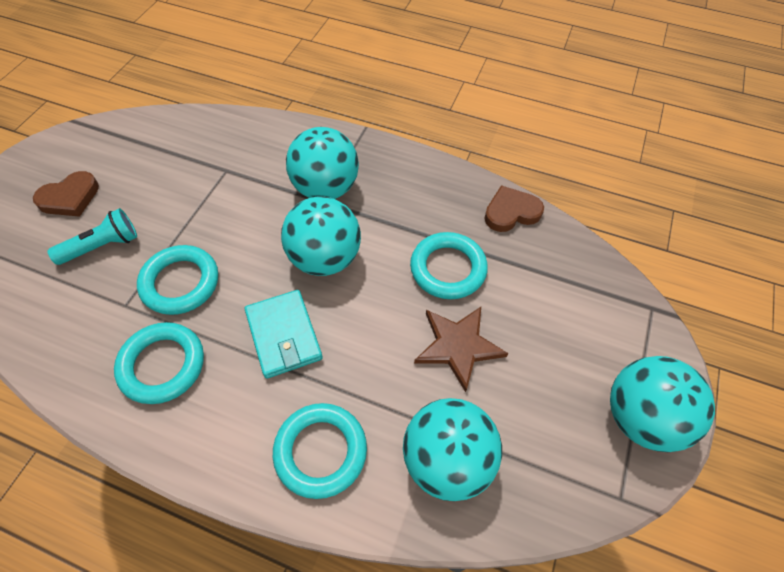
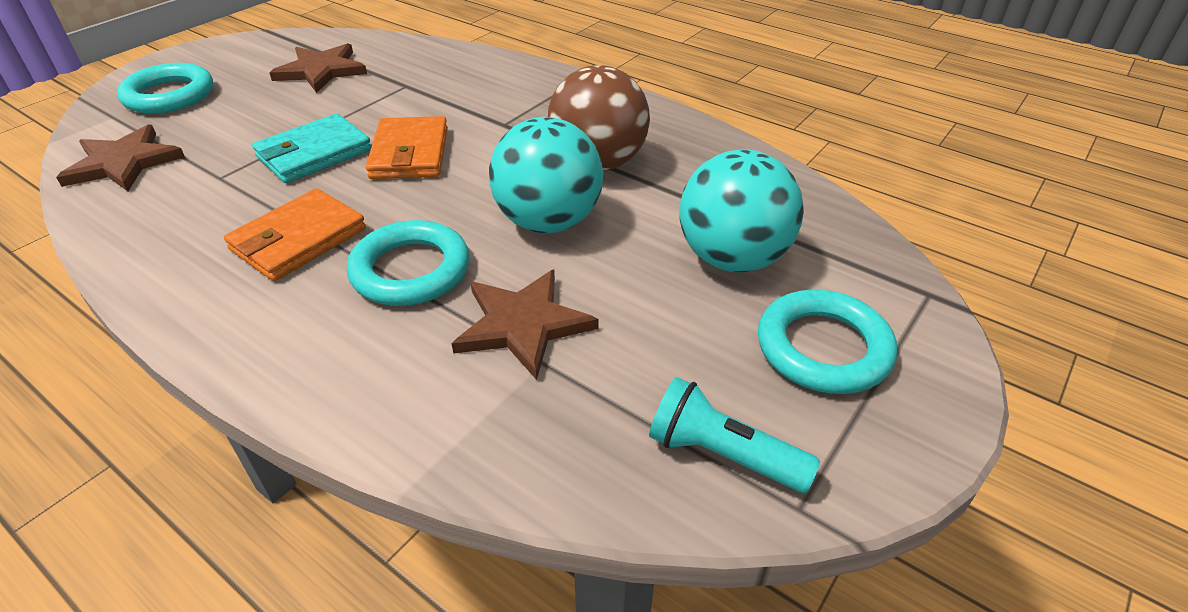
brown ball: none = 0 -> [548,65,650,171] = 1
brown heart: [33,171,99,217] [484,185,544,232] = 2 -> none = 0
brown star: [414,307,508,392] = 1 -> [56,125,185,191] [269,43,367,93] [452,270,598,380] = 3
orange wallet: none = 0 -> [224,188,366,281] [366,116,448,179] = 2
turquoise ball: [281,196,361,276] [286,127,359,199] [403,398,502,501] [610,356,715,452] = 4 -> [489,117,603,233] [679,150,804,272] = 2
turquoise ring: [114,322,204,404] [137,245,218,315] [273,403,367,499] [410,232,488,299] = 4 -> [117,63,213,114] [347,220,470,306] [758,289,897,394] = 3

